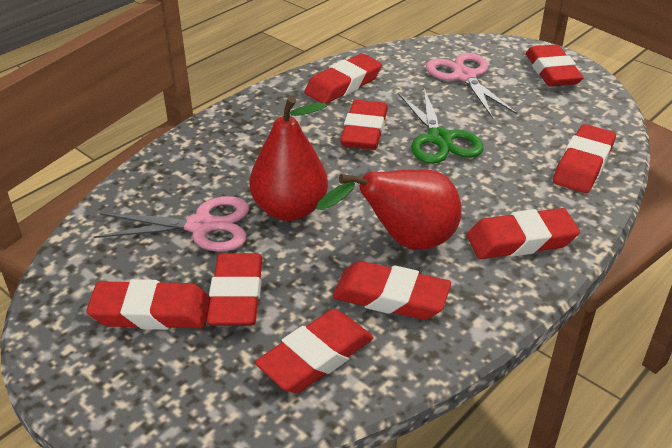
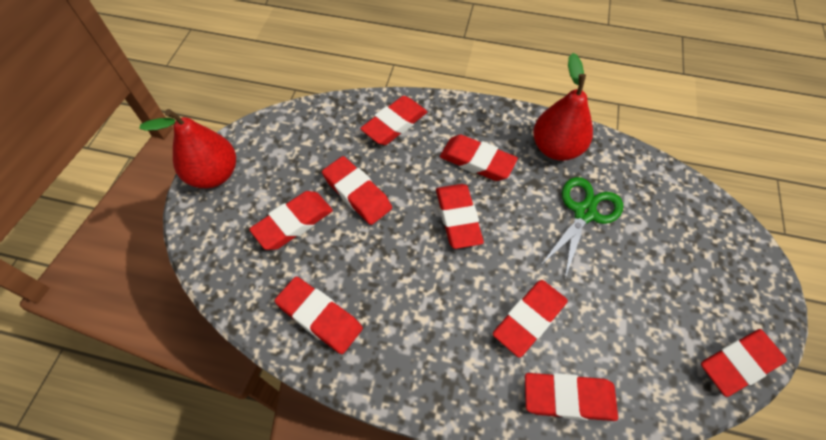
pink scissors: [94,196,249,252] [426,53,518,118] = 2 -> none = 0

